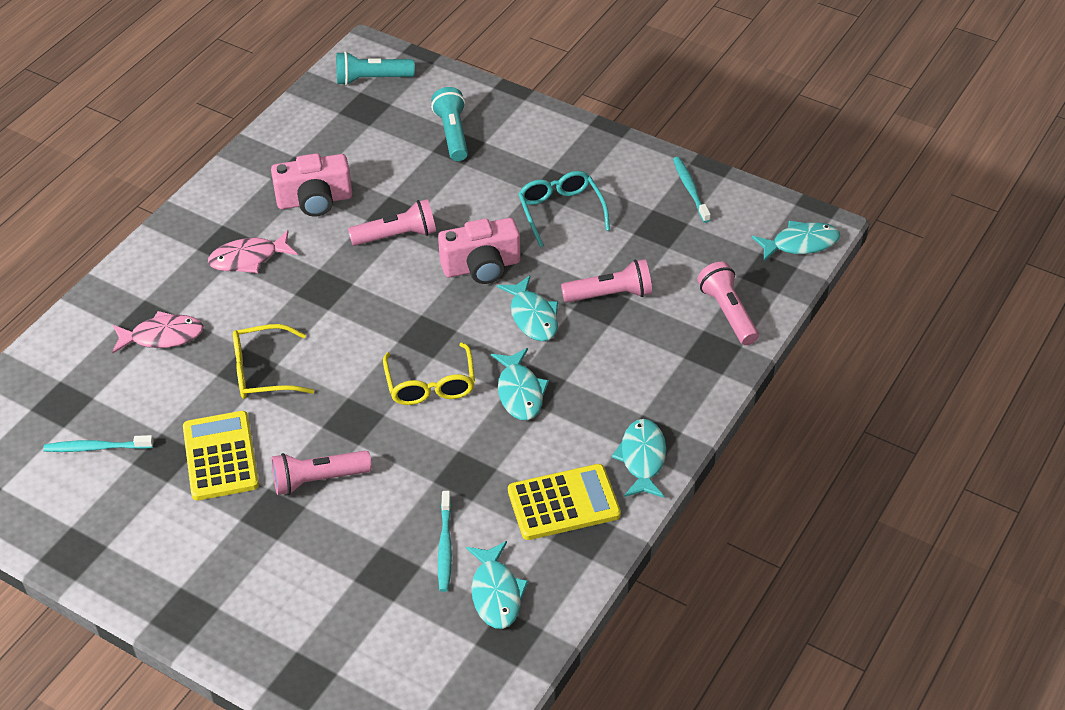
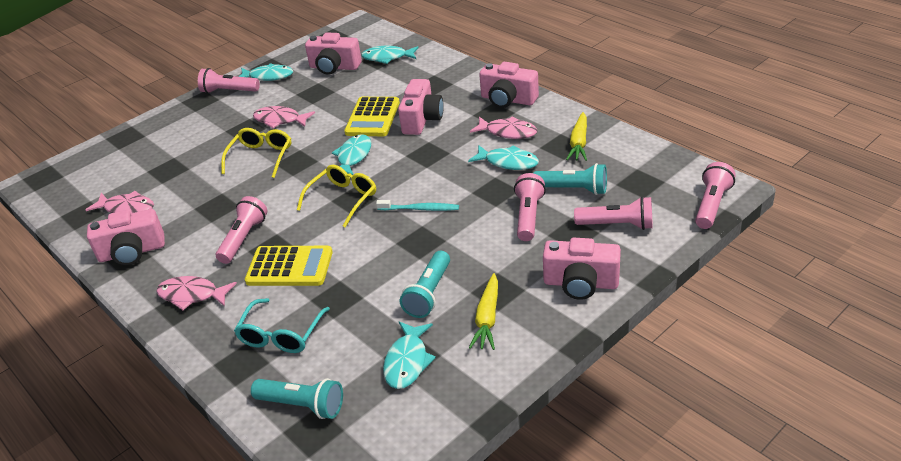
pink camera: [271,153,352,217] [438,218,520,284] = 2 -> [87,209,165,265] [305,33,362,75] [398,79,444,135] [479,62,539,108] [543,238,621,300] = 5
pink fish: [112,311,204,353] [208,230,297,273] = 2 -> [86,191,154,213] [156,276,237,310] [253,106,315,128] [470,116,537,139] = 4
pink flashlight: [271,450,372,495] [348,199,436,246] [561,259,652,302] [697,262,759,345] = 4 -> [198,68,260,93] [216,196,267,264] [514,173,546,241] [574,196,653,230] [695,162,736,229] = 5
turquoise flashlight: [336,51,415,86] [431,87,468,161] = 2 -> [251,378,343,419] [400,251,450,318] [533,163,607,195] = 3
turquoise toothbrush: [43,435,154,452] [438,491,452,592] [673,157,711,223] = 3 -> [376,200,459,211] = 1
yellow carrot: none = 0 -> [469,273,498,350] [566,112,587,161] = 2

